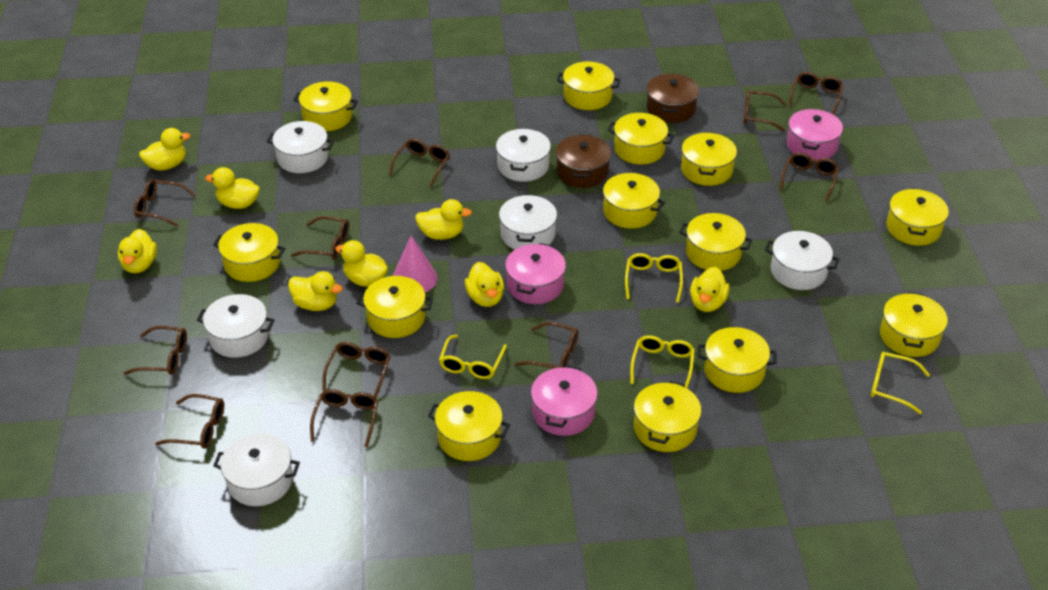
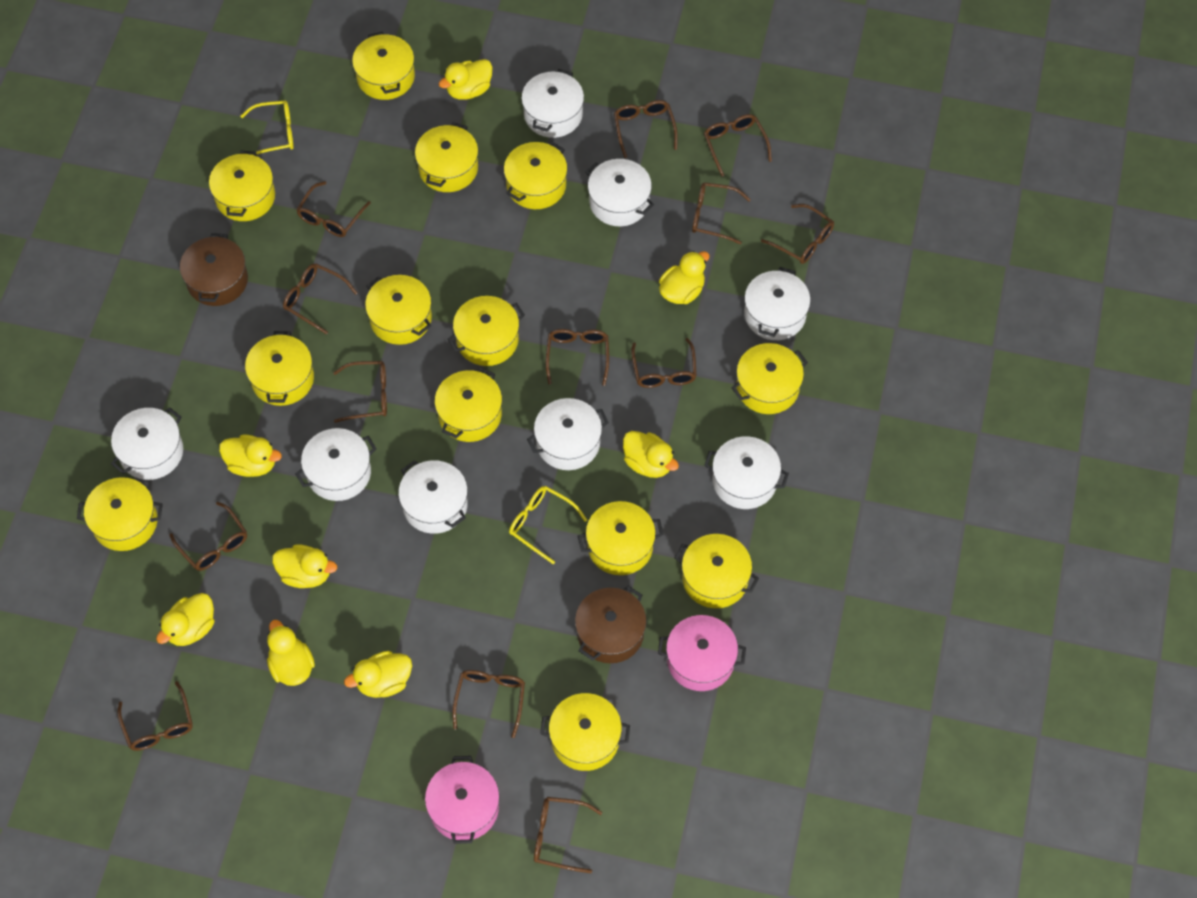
brown glasses: [124,326,187,375] [134,179,196,227] [155,394,224,449] [291,216,349,260] [310,389,378,448] [322,342,391,398] [389,139,450,187] [515,322,579,368] [744,90,787,132] [780,152,839,201] [789,72,843,115] = 11 -> [117,681,193,751] [169,502,247,571] [283,264,357,335] [296,181,371,237] [333,361,387,423] [452,670,525,738] [534,797,602,873] [545,329,609,386] [614,100,678,158] [631,338,697,388] [692,182,751,244] [704,114,772,177] [761,204,834,264] = 13
pink cone: [393,235,437,292] = 1 -> none = 0
pink pot: [505,243,566,304] [531,365,598,436] [787,109,843,160] = 3 -> [425,756,500,844] [658,615,746,691] = 2
white pot: [197,294,274,358] [213,433,300,506] [267,121,334,173] [496,128,551,182] [499,194,557,250] [765,231,839,290] = 6 -> [111,407,183,480] [295,428,377,501] [398,460,468,534] [521,69,584,138] [527,398,609,470] [586,159,654,226] [704,436,789,509] [744,267,811,340] = 8
yellow glasses: [439,335,507,379] [625,253,683,302] [630,335,695,388] [871,352,930,414] = 4 -> [240,101,294,154] [509,486,587,564] = 2

